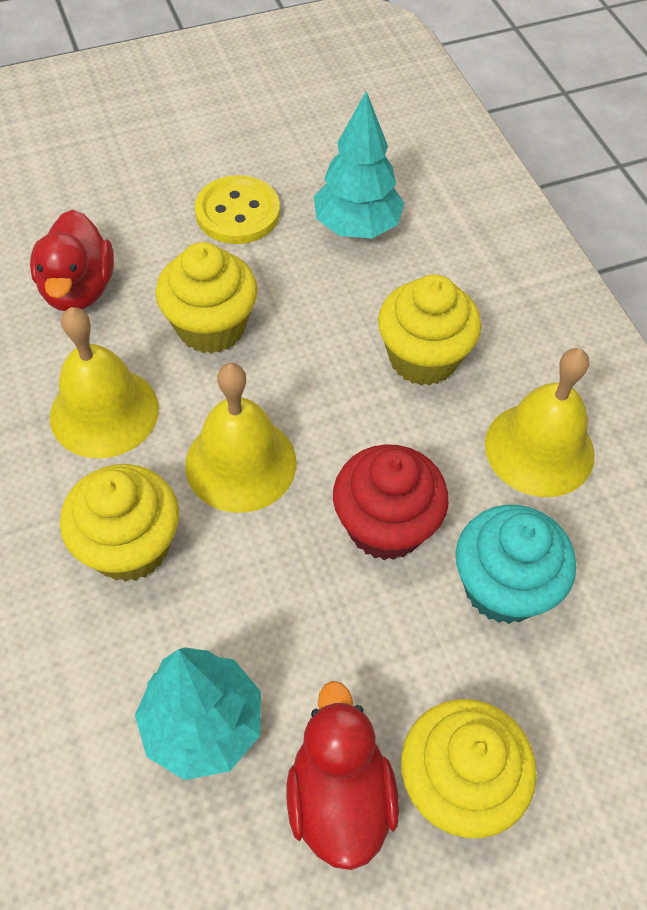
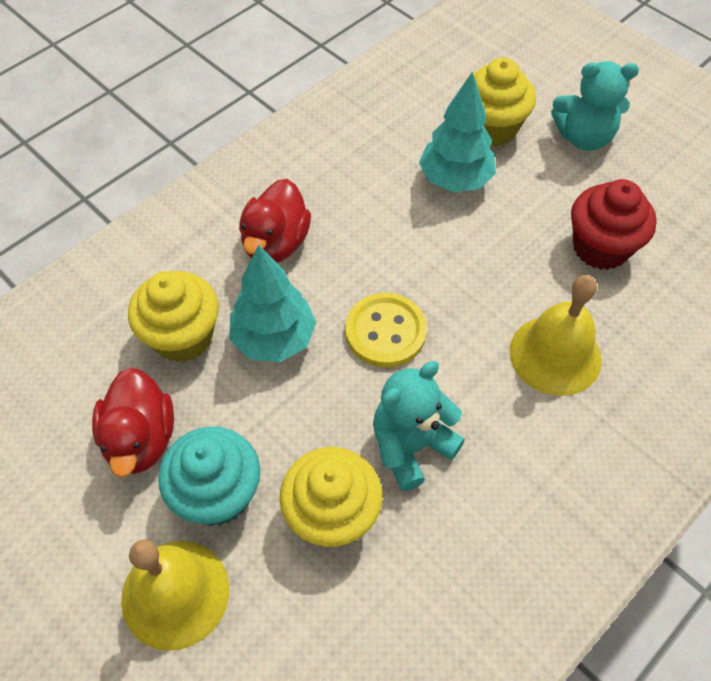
turquoise teddy bear: none = 0 -> [373,361,465,491] [551,61,639,151] = 2
yellow bell: [50,307,159,459] [185,363,296,513] [485,348,595,497] = 3 -> [121,539,229,651] [510,275,602,396] = 2
yellow cupcake: [60,464,179,582] [155,242,258,354] [378,275,481,386] [401,699,537,838] = 4 -> [128,271,219,362] [280,447,383,547] [464,58,536,147] = 3

